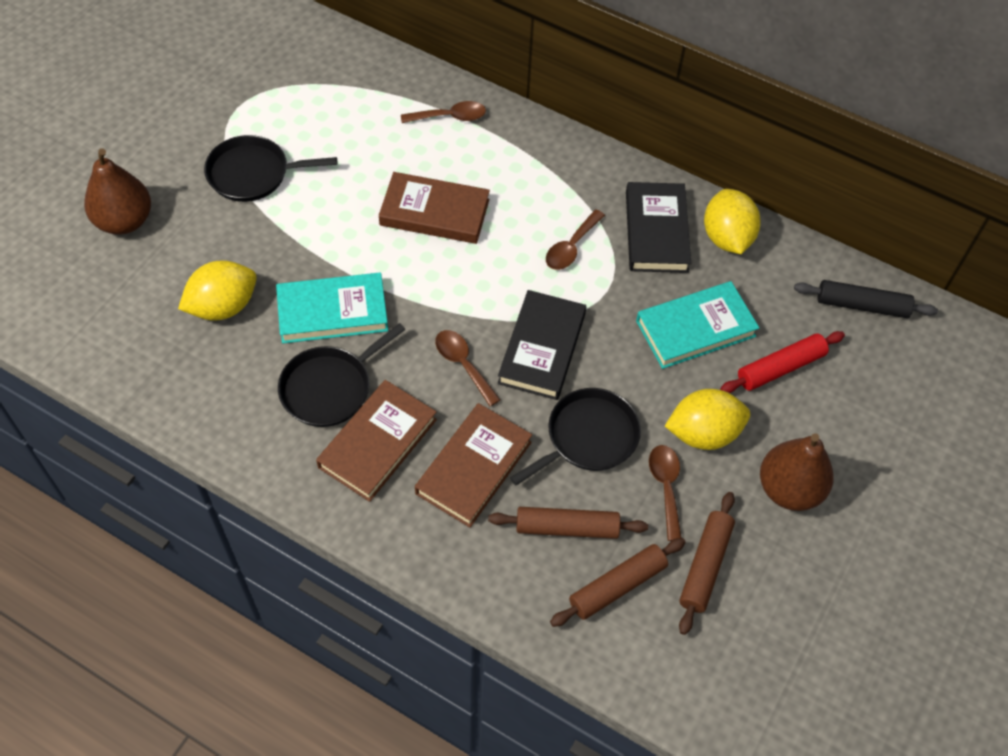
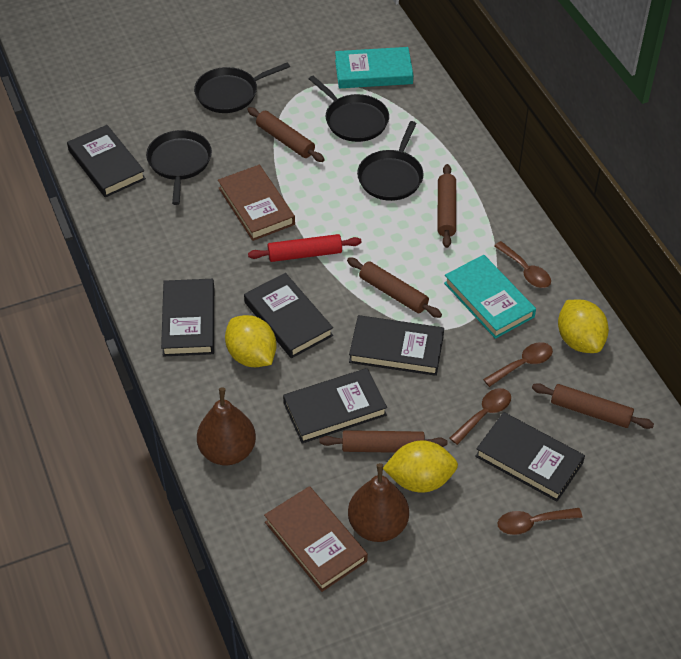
black book: [498,290,586,400] [626,182,691,273] = 2 -> [67,125,146,197] [161,279,214,356] [244,273,333,358] [283,368,387,444] [349,315,444,376] [475,412,585,502] = 6
black pan: [204,135,337,202] [278,323,406,427] [510,388,641,485] = 3 -> [146,130,212,205] [194,62,290,113] [309,76,389,142] [357,121,424,201] = 4
black rolling pin: [794,280,938,318] = 1 -> none = 0
brown book: [316,380,437,502] [379,172,490,244] [415,403,532,528] = 3 -> [218,165,295,241] [264,486,368,592] = 2
brown rolling pin: [488,507,648,539] [550,538,686,627] [679,492,735,635] = 3 -> [247,107,324,162] [319,430,447,453] [347,258,442,318] [437,164,456,248] [532,383,654,429] = 5

